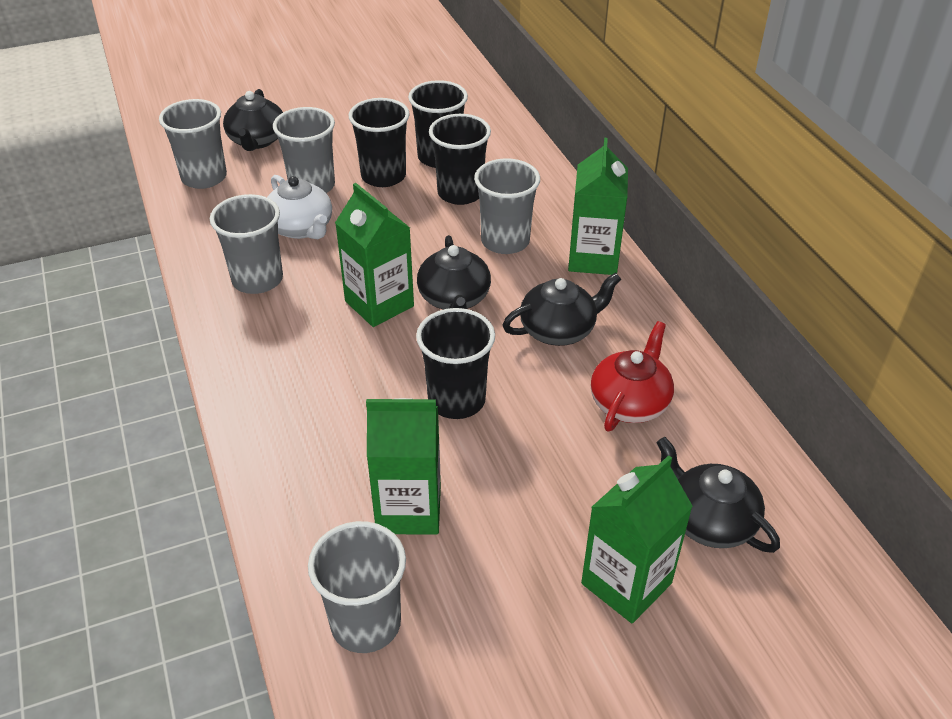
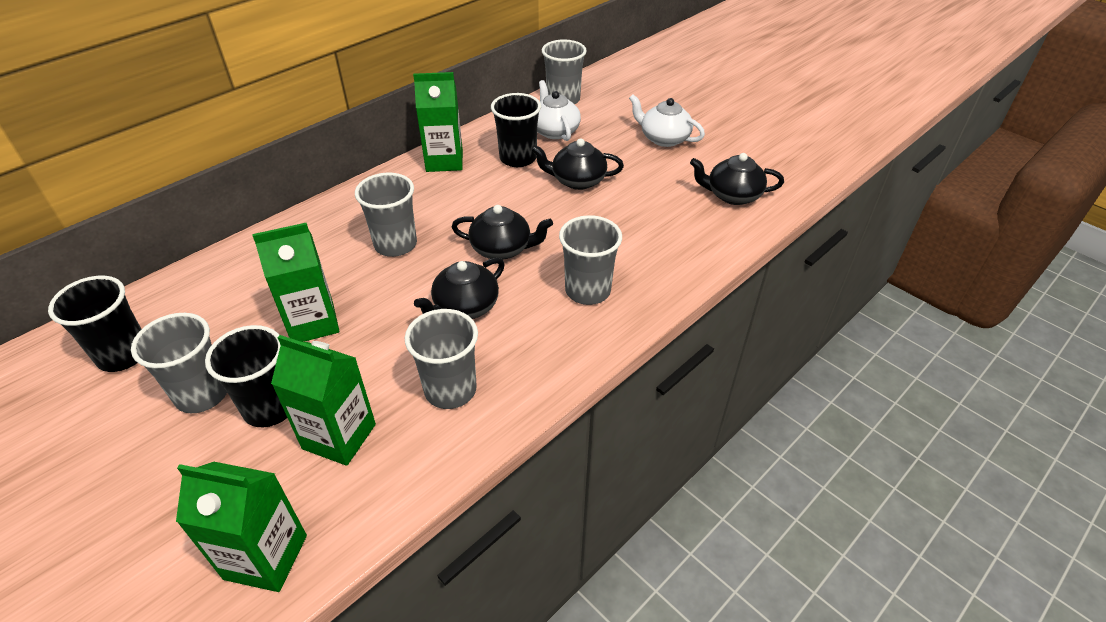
black cup: [349,98,410,187] [408,80,468,168] [416,308,495,419] [429,114,491,205] = 4 -> [48,276,141,372] [205,325,287,427] [491,93,541,167] = 3
red teapot: [591,321,674,432] = 1 -> none = 0
white teapot: [267,175,332,239] = 1 -> [537,80,581,141] [629,94,705,147] = 2

